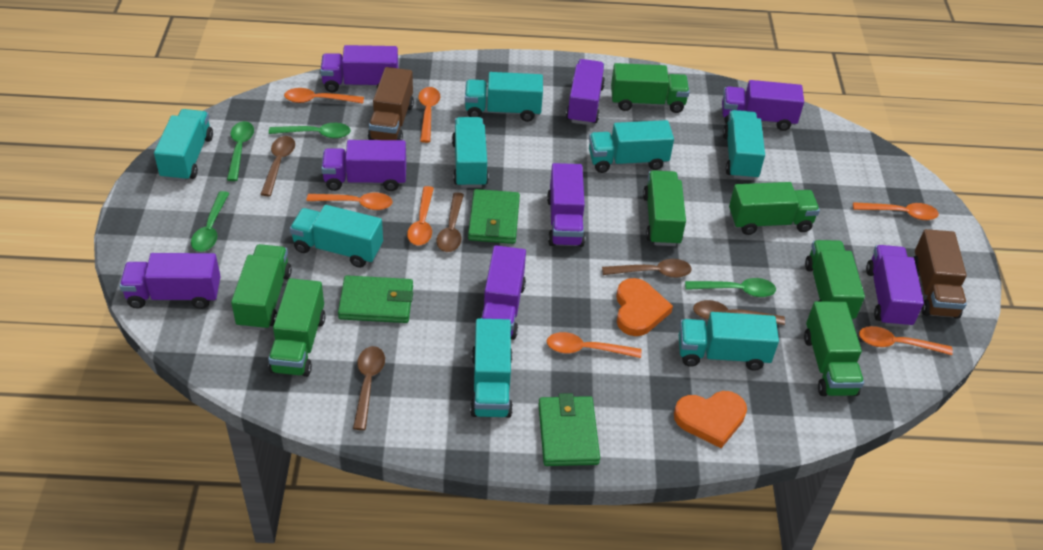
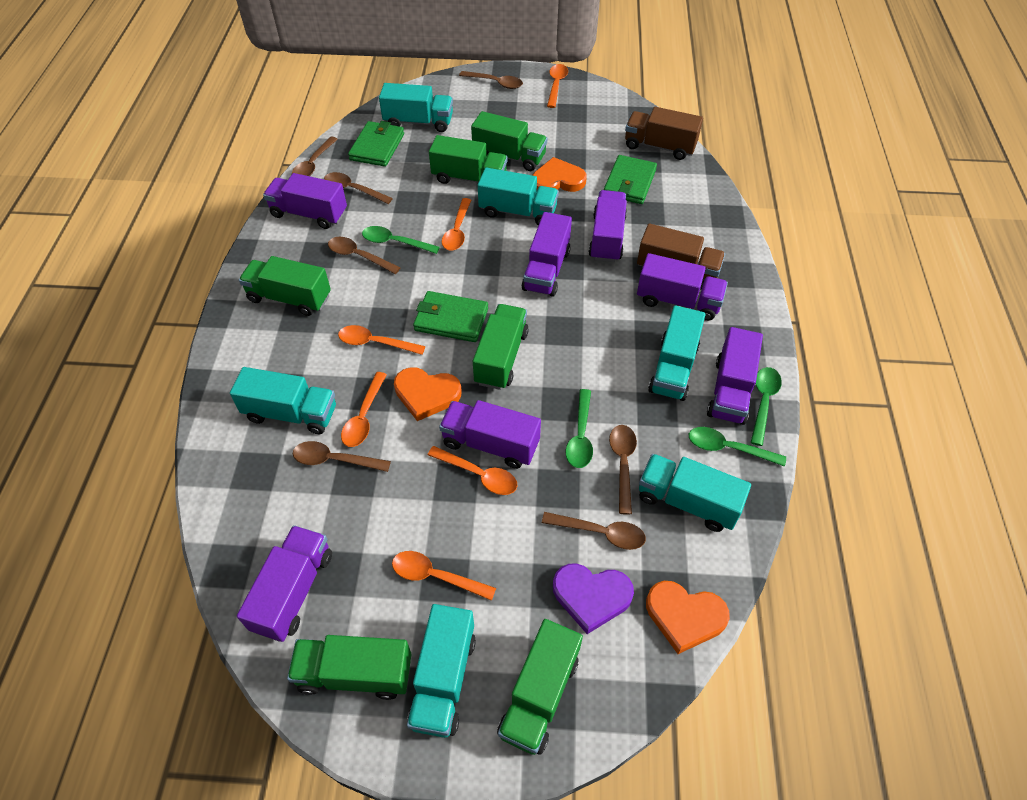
brown spoon: [260,136,295,196] [353,346,385,430] [436,192,464,252] [602,259,692,278] [693,300,785,325] = 5 -> [292,136,338,176] [293,441,391,472] [324,172,393,204] [328,237,401,274] [459,71,523,89] [542,512,646,550] [609,425,637,515] = 7
green truck: [231,244,292,330] [268,278,326,377] [611,63,690,113] [643,170,686,246] [729,182,820,235] [804,301,864,396] [805,240,865,319] = 7 -> [239,256,331,316] [287,635,411,700] [429,135,507,184] [471,111,547,171] [473,304,529,390] [497,619,583,755] = 6
orange heart: [616,278,673,336] [674,391,747,448] = 2 -> [394,367,462,421] [532,157,587,192] [646,581,730,654] = 3
orange spoon: [284,88,364,104] [306,193,393,210] [407,186,434,246] [418,87,440,143] [547,332,642,358] [853,202,939,220] [859,326,953,355] = 7 -> [338,325,425,355] [341,372,387,447] [392,551,496,601] [428,446,518,495] [442,198,471,251] [547,64,568,108] = 6
purple heart: none = 0 -> [553,563,634,634] = 1
purple truck: [120,253,221,309] [320,45,398,92] [321,140,406,191] [481,245,526,340] [547,163,585,247] [566,59,605,125] [722,80,804,131] [866,245,924,328] = 8 -> [237,525,332,642] [263,173,347,229] [439,400,541,469] [522,212,572,297] [588,190,627,262] [637,253,728,321] [707,327,763,425] = 7
turquoise truck: [154,109,213,182] [290,205,383,268] [452,117,489,188] [465,72,543,122] [470,319,513,418] [589,120,674,173] [679,312,779,371] [723,110,765,180] = 8 -> [230,367,336,434] [379,83,453,132] [407,604,476,738] [478,167,559,225] [639,454,751,532] [648,305,705,401] = 6

